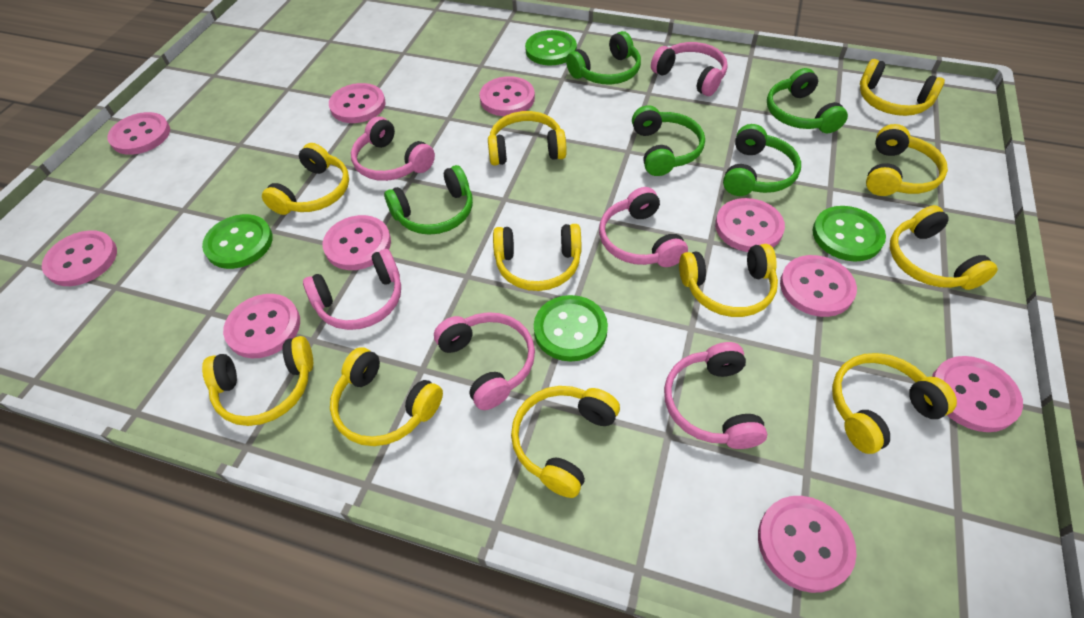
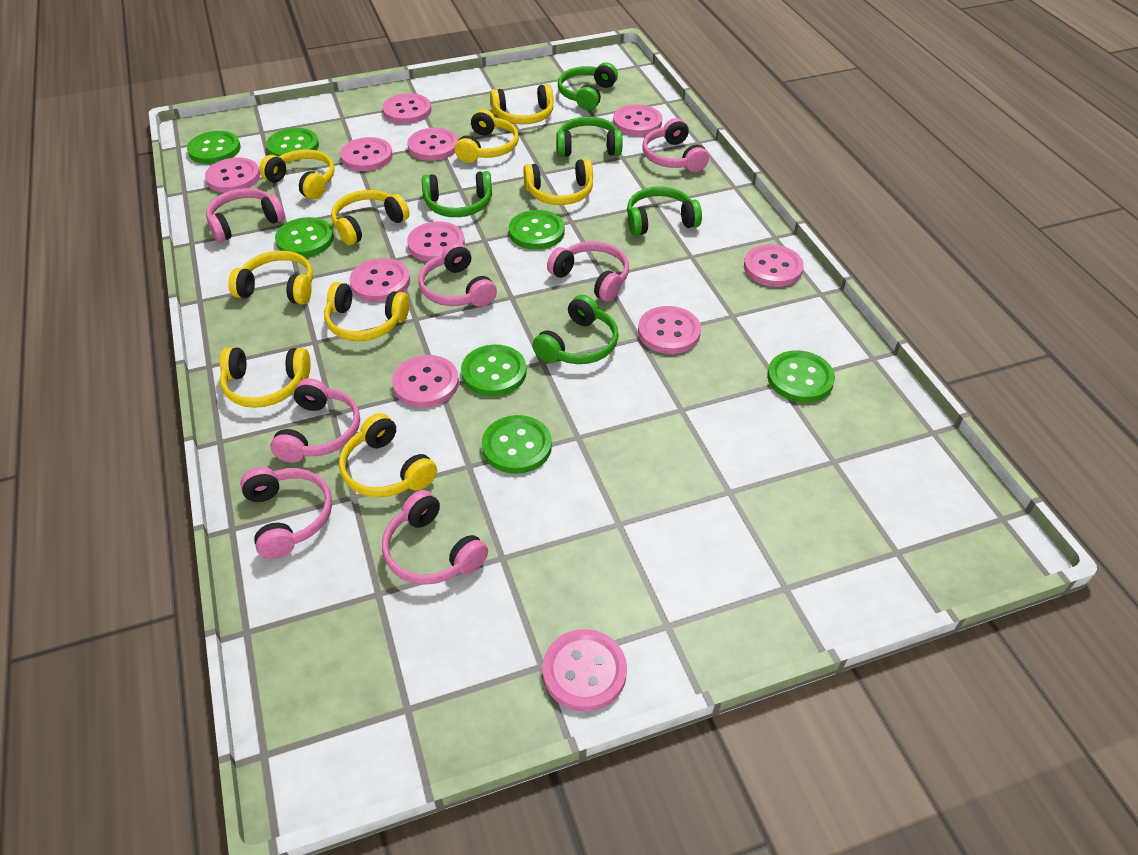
green button: [202,214,273,269] [525,30,577,66] [534,295,608,362] [813,206,886,261] = 4 -> [187,131,241,164] [266,128,319,161] [275,217,334,257] [461,345,527,396] [482,415,552,474] [509,210,565,250] [767,350,835,403] = 7
pink button: [42,230,117,286] [107,112,170,155] [223,294,300,358] [323,215,391,270] [329,83,385,123] [480,76,535,116] [715,198,785,252] [758,496,857,593] [780,255,857,317] [932,356,1023,432] = 10 -> [205,158,260,193] [340,137,393,171] [350,258,410,302] [382,93,432,124] [392,355,459,408] [407,128,458,161] [407,221,465,262] [542,629,627,712] [613,104,662,136] [638,306,701,354] [744,244,804,287] = 11
pink headphones: [303,249,401,330] [351,117,435,181] [434,312,535,410] [599,187,688,267] [651,42,728,96] [664,342,767,449] = 6 -> [206,188,285,242] [240,467,332,559] [270,378,360,463] [382,490,488,585] [418,243,497,307] [547,241,629,302] [642,118,709,172] = 7
yellow headphones: [202,336,313,426] [262,143,349,215] [330,347,443,446] [488,111,567,166] [493,224,581,291] [511,386,620,498] [679,244,778,317] [832,353,957,454] [860,59,945,116] [866,124,948,196] [890,205,998,290] = 11 -> [220,347,311,408] [228,251,313,305] [259,149,335,200] [324,282,410,341] [331,190,409,245] [339,413,437,497] [455,109,519,163] [490,84,554,124] [523,159,593,205] = 9

